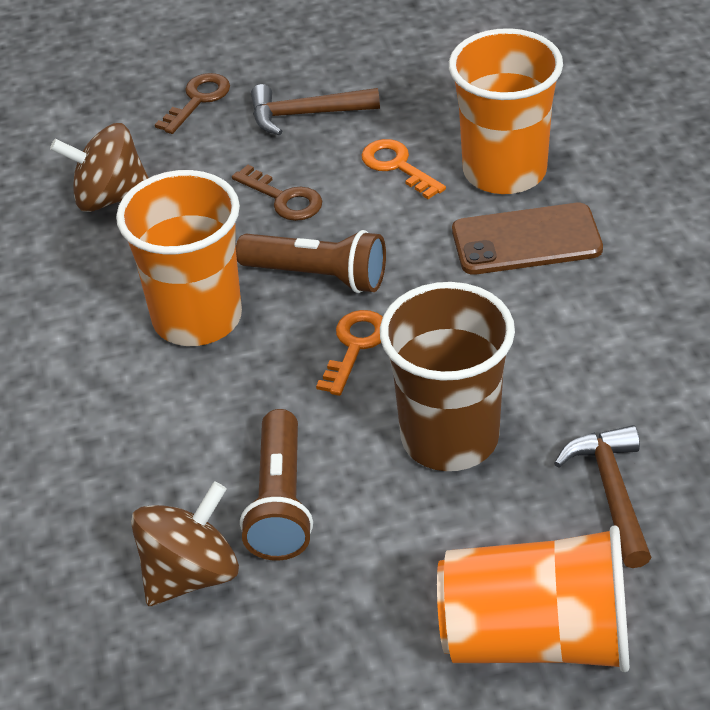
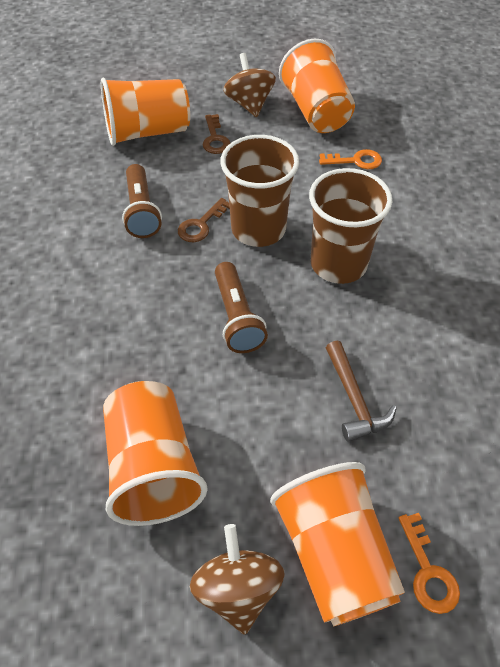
brown cup: [380,282,515,471] = 1 -> [220,135,299,247] [309,168,392,284] = 2
brown hammer: [251,84,380,135] [554,425,652,568] = 2 -> [326,341,397,442] = 1
brown phone: [452,203,603,275] = 1 -> none = 0
orange cup: [116,170,242,346] [437,525,629,672] [449,28,563,194] = 3 -> [101,78,190,146] [103,381,207,526] [270,462,405,626] [279,39,355,133] = 4

